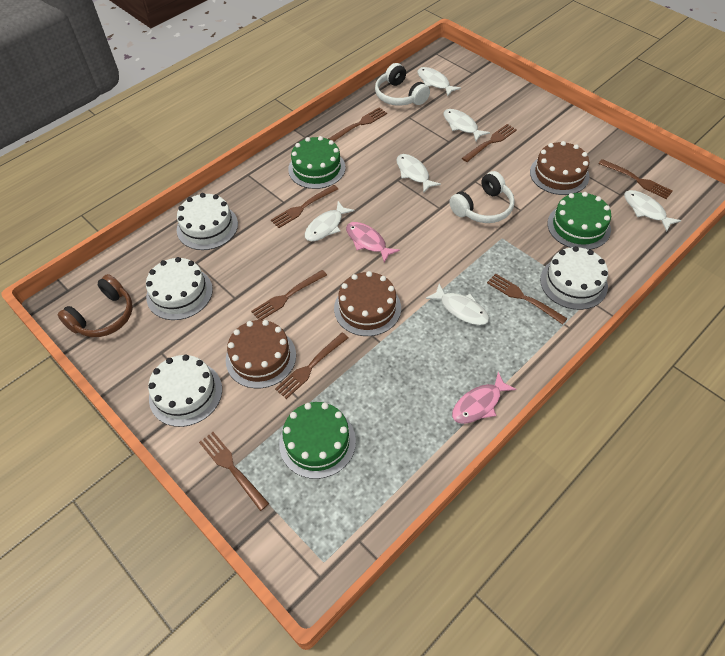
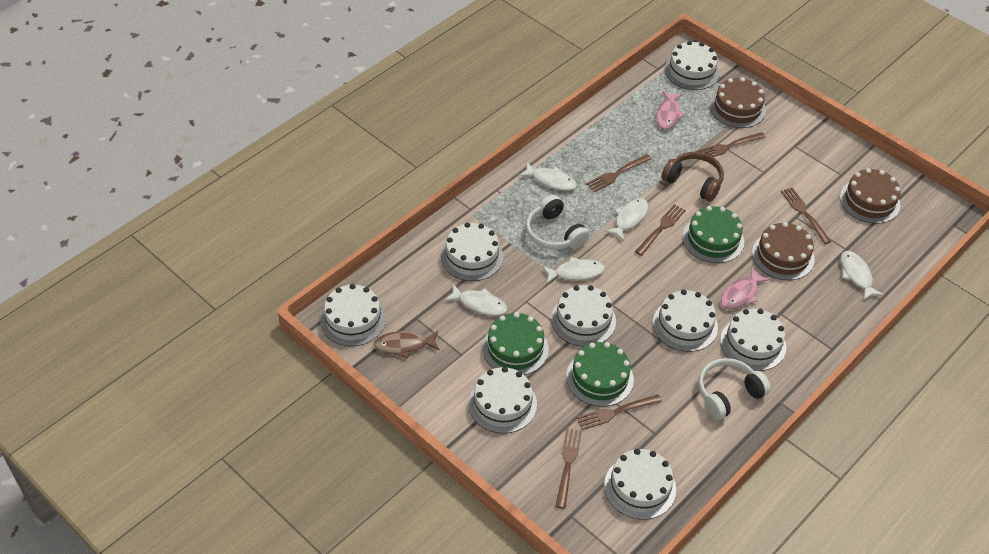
brown fish: none = 0 -> [374,331,440,358] = 1
brown fork: [199,432,269,511] [251,270,327,320] [271,185,338,228] [275,333,348,399] [328,107,387,141] [462,124,517,162] [487,273,568,325] [598,159,673,199] = 8 -> [555,428,582,509] [576,394,662,430] [586,154,651,192] [635,204,686,256] [697,132,766,157] [781,187,831,244] = 6
white cake: [146,257,213,320] [148,354,222,427] [177,193,238,250] [540,246,608,310] = 4 -> [320,284,386,346] [441,223,503,281] [468,367,537,434] [551,285,616,347] [604,449,676,520] [653,290,718,352] [665,41,719,90] [720,309,786,371] = 8
white fish: [305,201,354,241] [396,154,441,193] [418,67,461,96] [426,284,489,325] [443,109,490,141] [624,190,681,232] = 6 -> [444,284,508,316] [519,162,577,191] [542,257,605,284] [605,198,648,241] [841,251,884,301] = 5

